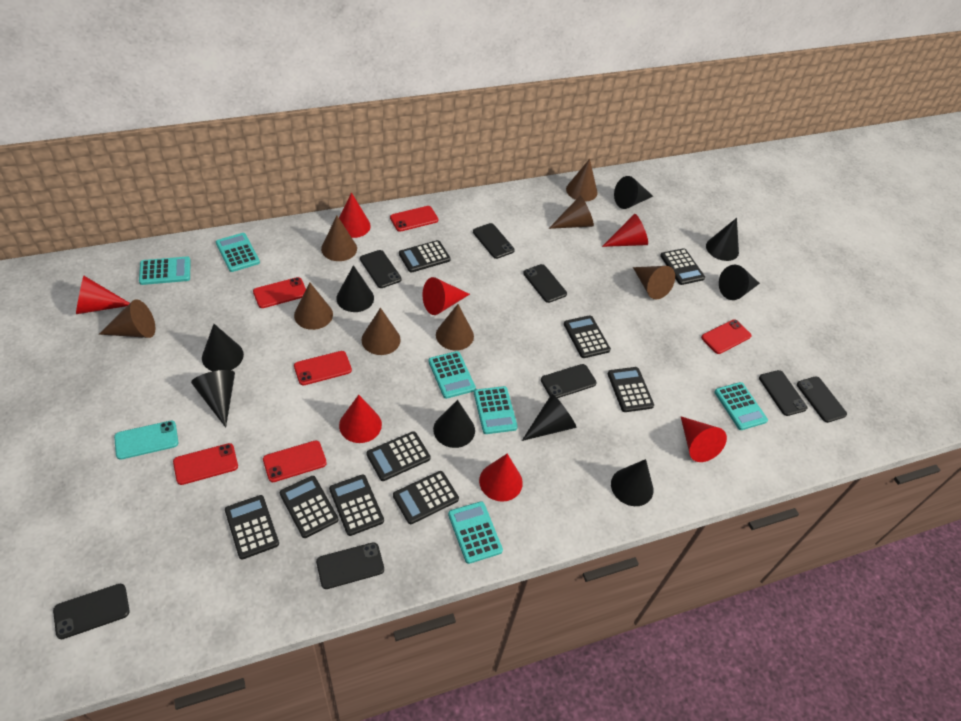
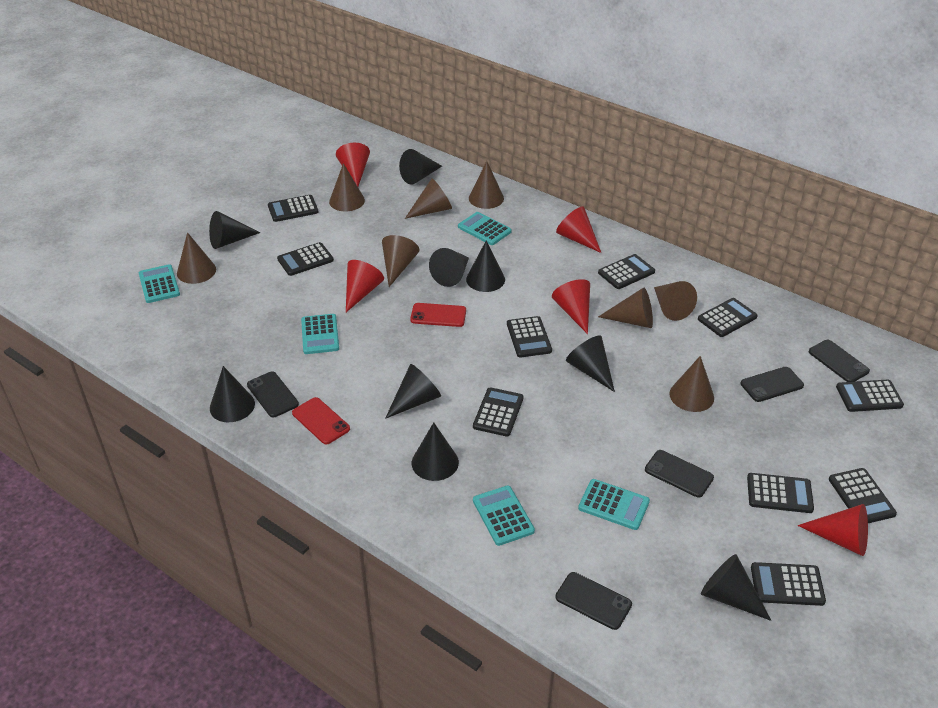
black calculator: [225,495,279,560] [280,476,338,538] [329,474,384,536] [367,431,431,481] [393,471,459,524] [399,240,451,273] [564,315,611,358] [608,367,654,412] [660,248,705,285] = 9 -> [268,195,319,222] [277,242,334,276] [473,387,524,437] [507,316,552,358] [598,254,655,289] [698,298,758,337] [747,473,814,513] [751,562,826,606] [829,468,897,523] [836,380,904,412] = 10
black phone: [53,584,130,639] [316,542,384,589] [360,250,402,288] [473,223,515,259] [523,264,567,303] [541,364,597,398] [759,370,807,416] [797,376,847,423] = 8 -> [247,372,299,418] [555,572,632,630] [645,450,714,498] [741,367,804,402] [809,340,870,382] = 5
red cone: [76,276,130,314] [339,192,371,238] [339,395,382,443] [423,277,470,315] [479,454,523,502] [602,214,648,247] [681,416,727,462] = 7 -> [336,143,370,186] [346,260,384,312] [552,279,590,334] [556,206,601,253] [798,504,868,556] = 5
red phone: [173,443,238,485] [253,277,306,308] [263,441,327,482] [294,351,352,385] [390,206,438,232] [701,319,752,354] = 6 -> [292,397,350,444] [410,303,466,327] = 2
turquoise calculator: [139,257,191,285] [216,233,260,272] [428,351,476,399] [448,501,503,564] [474,386,518,434] [714,382,768,430] = 6 -> [139,264,180,303] [301,314,339,354] [458,212,512,245] [473,485,535,546] [578,479,650,530] = 5
turquoise phone: [114,421,178,460] = 1 -> none = 0

